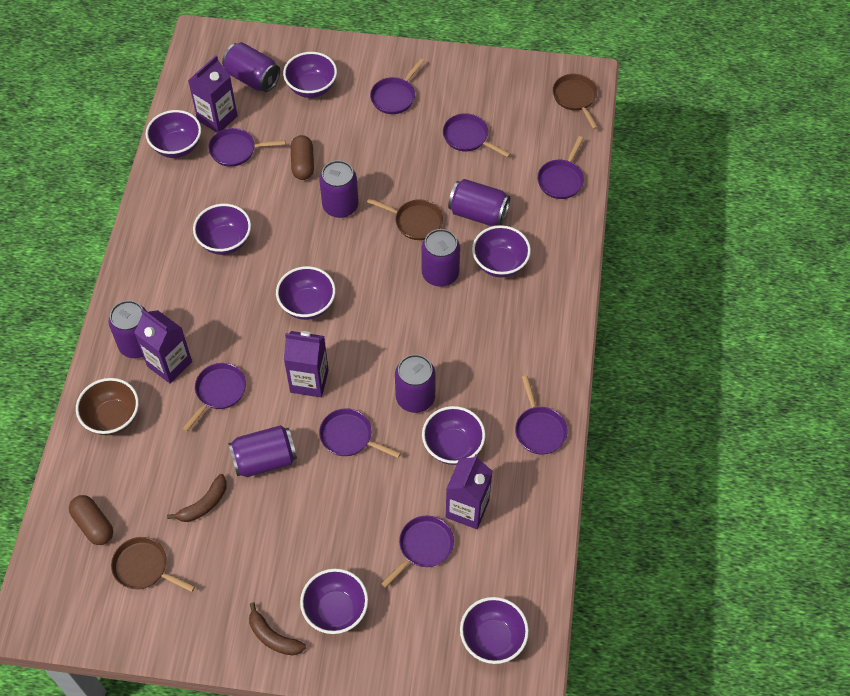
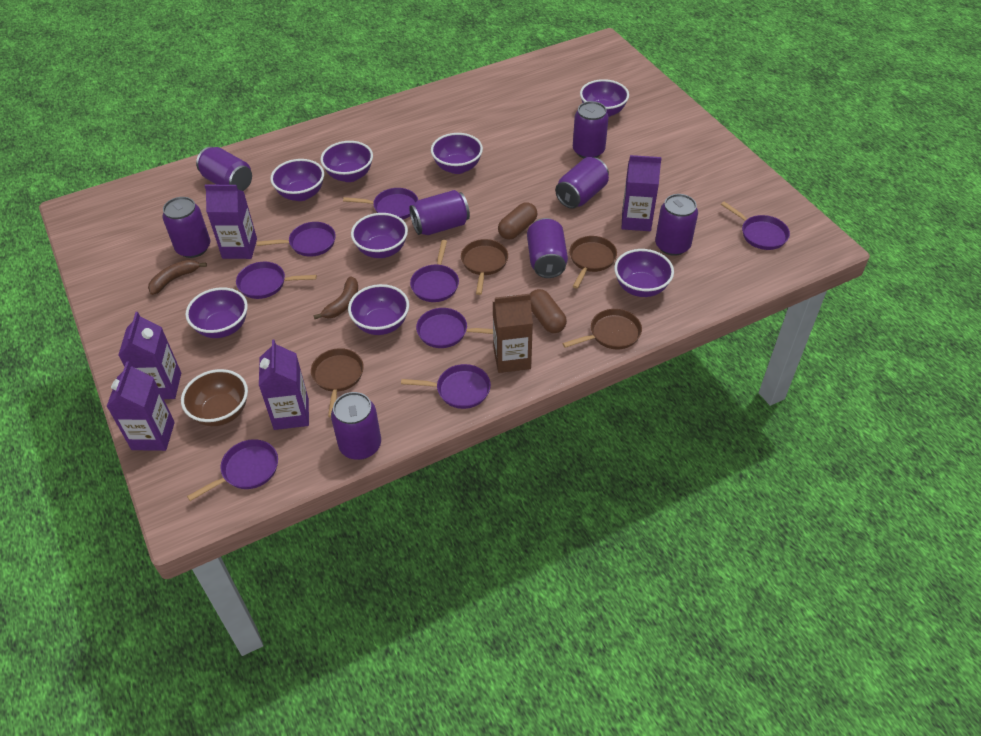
brown carton: none = 0 -> [493,294,533,373] = 1
brown pan: [111,537,195,592] [367,198,443,240] [552,74,598,129] = 3 -> [311,348,364,418] [461,239,508,295] [562,309,642,349] [569,236,617,289] = 4
purple can: [108,300,147,358] [222,42,280,92] [228,425,297,477] [319,160,359,218] [395,354,436,413] [422,229,460,287] [448,179,510,226] = 7 -> [162,197,210,258] [196,147,252,191] [331,392,381,460] [409,190,470,235] [527,218,568,278] [555,157,609,209] [573,101,609,158] [655,194,698,256] = 8
purple carton: [134,309,192,383] [188,55,238,133] [284,331,329,397] [446,454,492,529] = 4 -> [106,362,175,451] [118,312,181,399] [204,185,257,259] [259,340,309,430] [621,155,662,231] = 5

